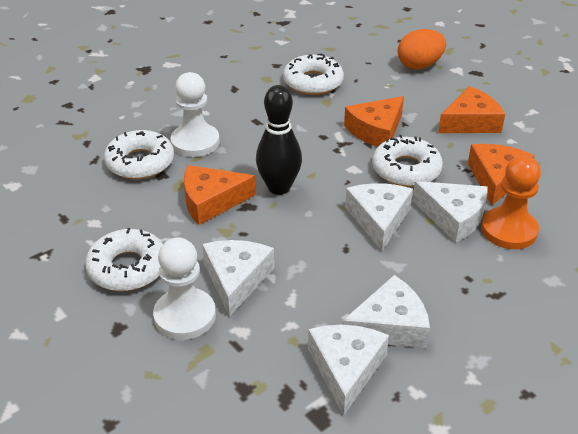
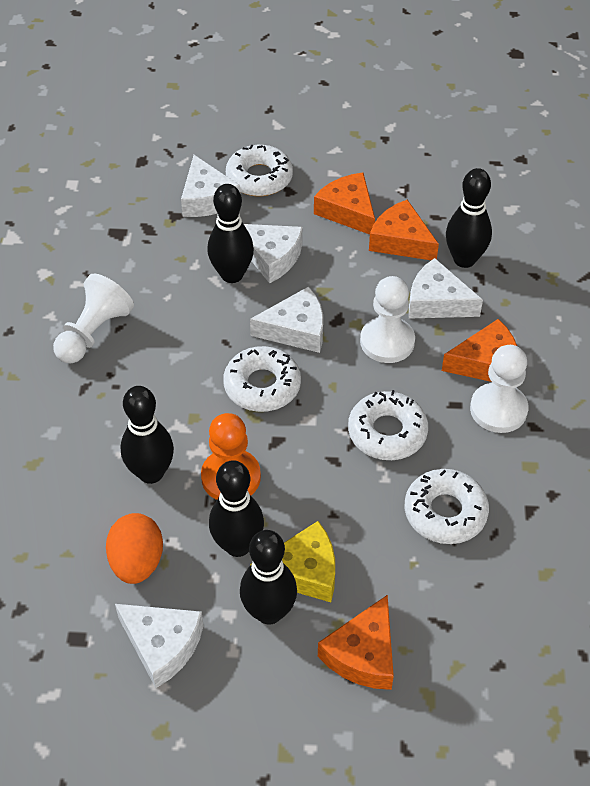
black bowling pin: [256,85,302,195] = 1 -> [120,386,174,484] [207,184,254,283] [209,460,264,557] [240,530,297,625] [446,168,492,268] = 5
white pawn: [153,237,216,340] [171,72,220,157] = 2 -> [53,274,134,363] [360,276,415,363] [470,345,529,433] = 3
yellow cheese: none = 0 -> [250,521,335,602] = 1

